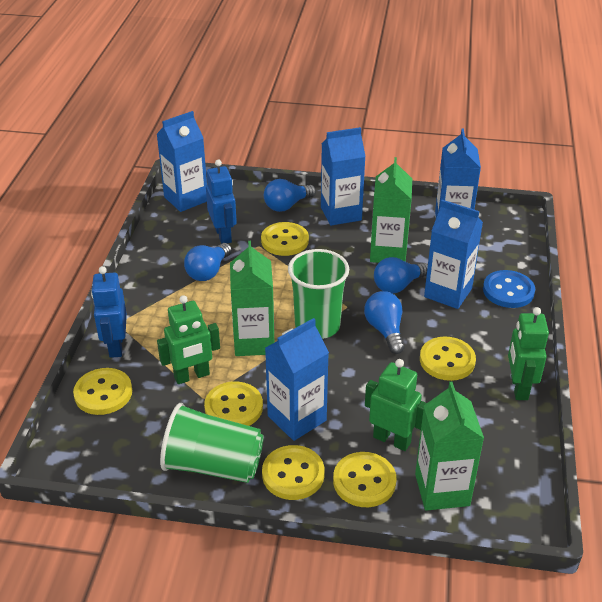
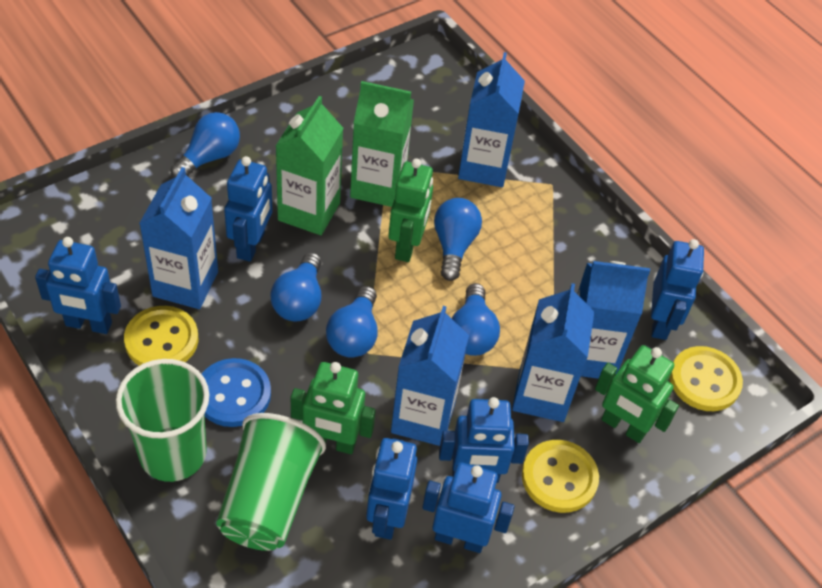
blue light bulb: [184,243,232,281] [264,179,316,212] [364,291,405,354] [374,257,428,294] = 4 -> [170,112,240,178] [270,252,322,321] [326,286,378,357] [434,198,482,281] [452,283,500,356] = 5
blue robot: [91,266,127,358] [206,160,237,244] = 2 -> [35,237,121,334] [224,156,272,262] [366,438,417,540] [422,462,515,553] [439,397,529,483] [651,239,704,340] = 6
green carton: [230,241,274,356] [370,157,412,263] [415,381,484,511] = 3 -> [276,96,343,235] [350,81,414,207] = 2
yellow button: [73,368,132,415] [204,381,263,426] [261,222,309,256] [262,445,325,500] [333,452,396,507] [420,337,476,381] = 6 -> [124,306,198,366] [522,440,599,513] [670,346,743,411] = 3

